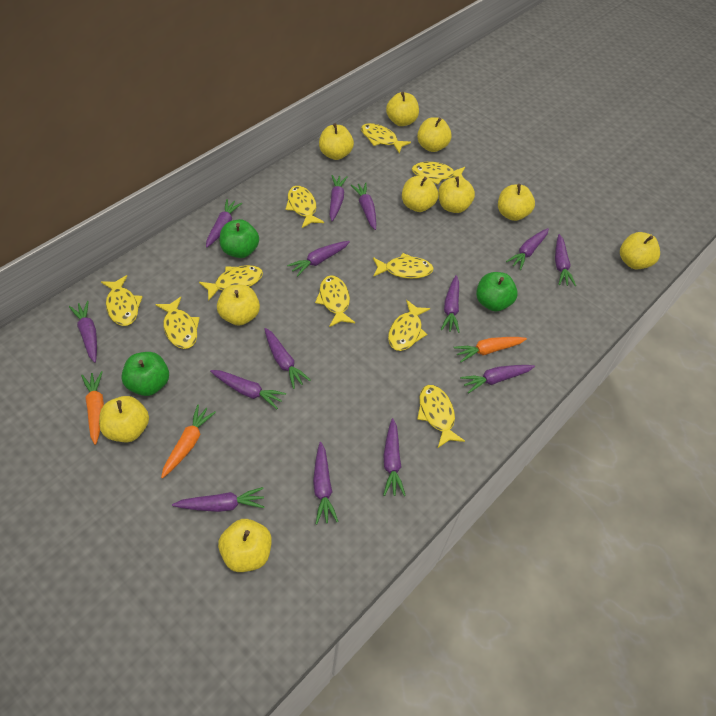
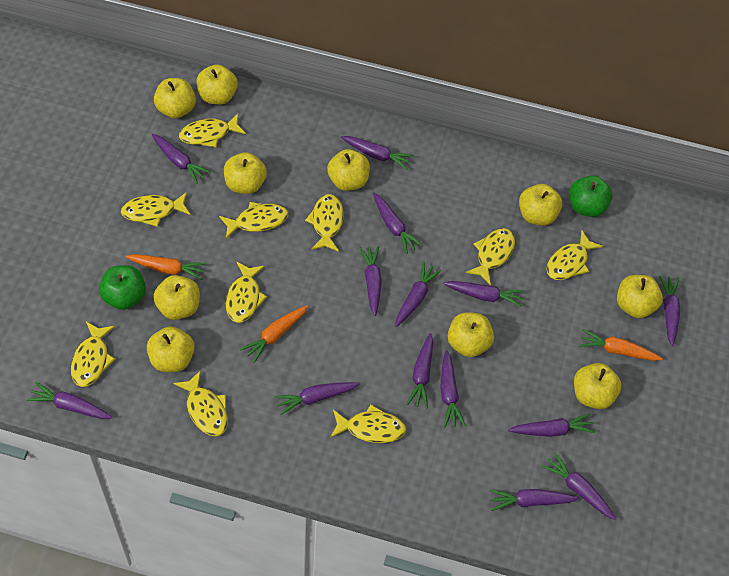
green apple: [121,352,169,396] [220,219,259,258] [476,272,518,311] = 3 -> [99,265,146,310] [569,175,612,217] = 2

